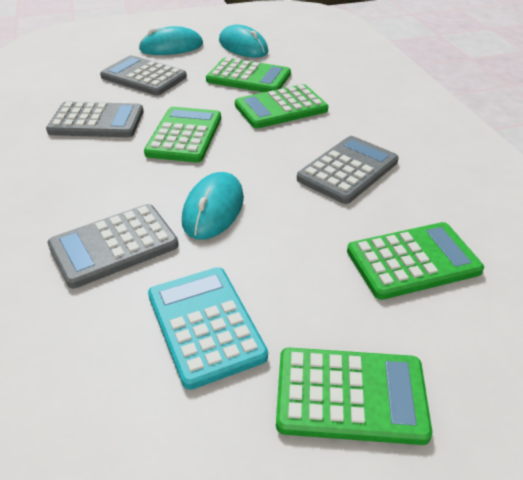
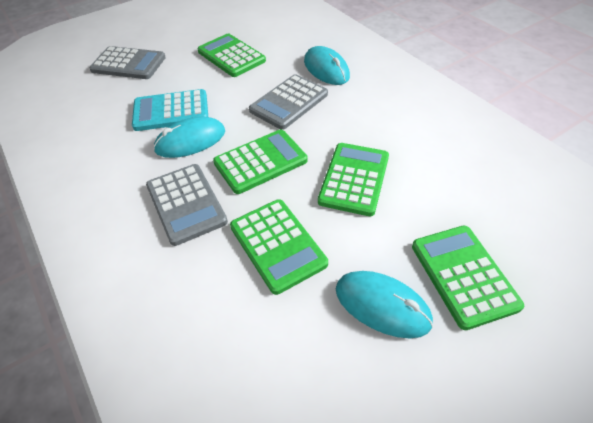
grey calculator: [46,102,144,137] [48,204,179,288] [100,55,187,95] [297,136,399,204] = 4 -> [89,46,166,79] [146,164,228,246] [249,74,328,130] = 3

